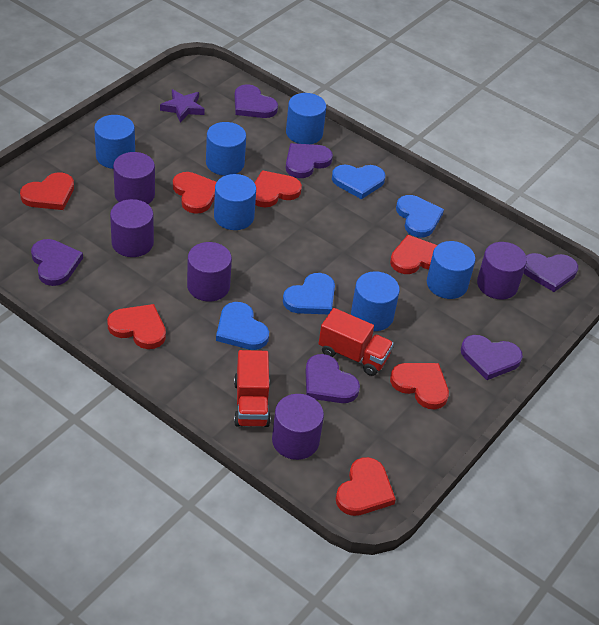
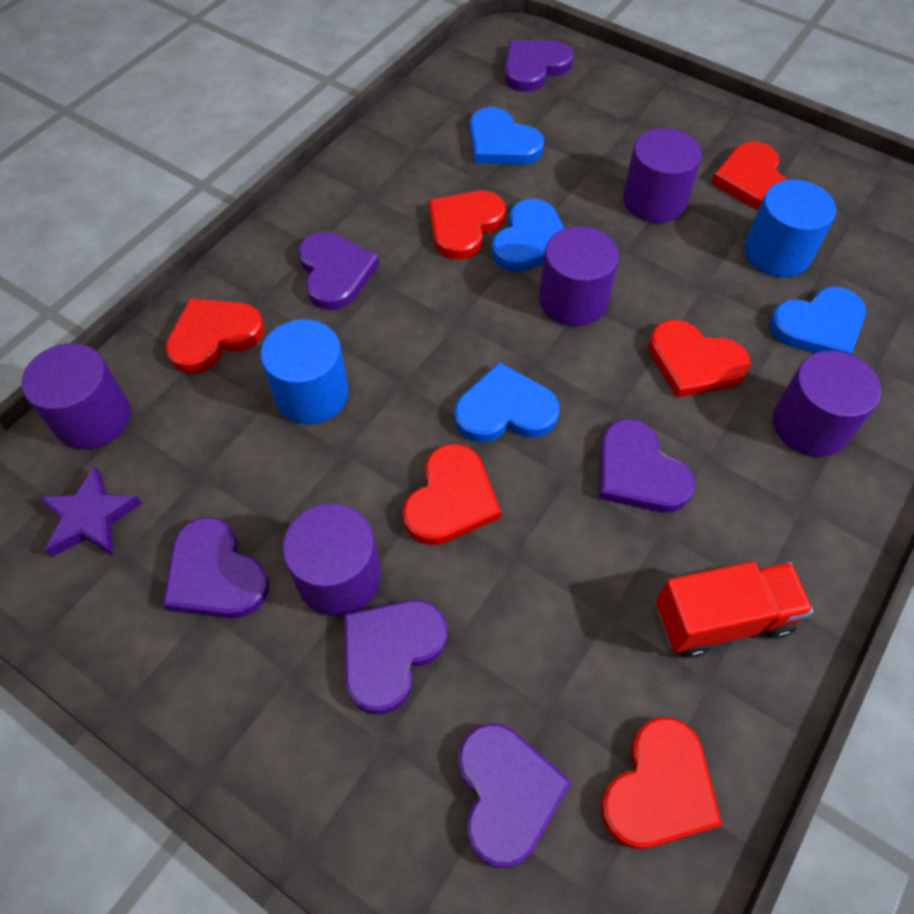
blue cylinder: [94,115,135,169] [206,122,246,176] [214,174,256,230] [286,93,326,144] [351,271,400,331] [427,241,475,299] = 6 -> [260,319,349,424] [744,179,836,277] = 2
red heart: [20,172,74,210] [107,304,166,349] [173,172,216,214] [255,170,302,207] [336,457,396,516] [390,235,437,274] [390,363,449,409] = 7 -> [165,298,264,373] [403,443,501,545] [429,191,506,260] [600,717,722,849] [649,319,751,398] [711,141,787,209] = 6
red truck: [234,350,271,427] [319,308,394,376] = 2 -> [656,561,813,658] = 1

